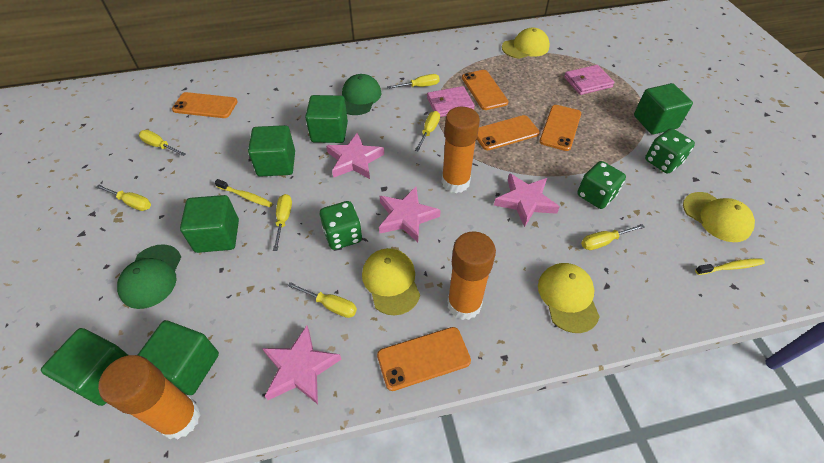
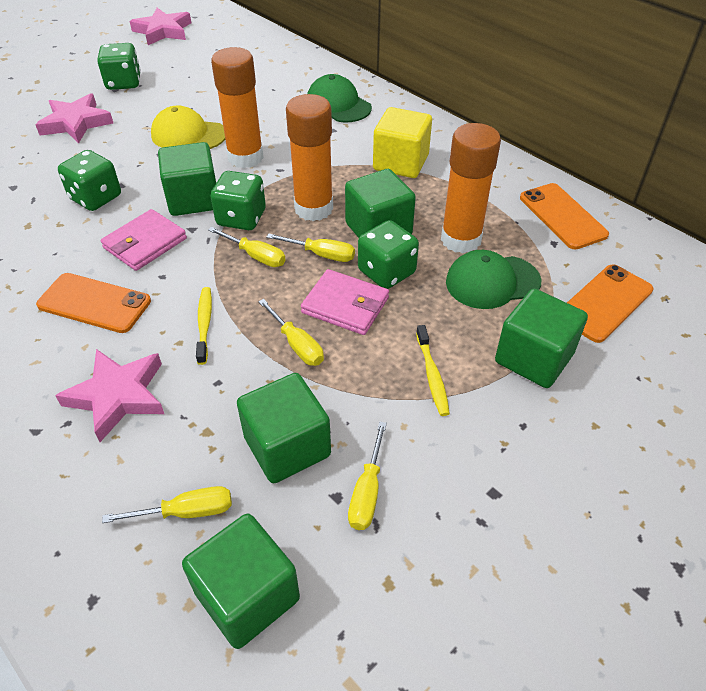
green cube: [41,328,128,406] [138,320,219,395] [180,195,239,253] [248,125,295,177] [305,95,348,143] [634,83,693,135] = 6 -> [158,142,216,216] [182,514,300,649] [237,373,331,483] [345,169,416,238] [495,289,588,388] = 5
green dice: [320,201,362,250] [577,161,626,209] [645,128,695,174] = 3 -> [58,150,121,211] [97,43,141,90] [211,171,266,230] [358,220,419,289] = 4
orange phone: [172,92,238,118] [377,327,471,391] [462,70,509,110] [477,115,540,150] [539,105,581,151] = 5 -> [36,273,151,333] [520,183,609,250] [567,265,653,343] = 3
pink star: [262,326,342,404] [326,132,384,179] [379,187,441,243] [494,173,560,227] = 4 -> [35,93,113,143] [55,349,164,442] [130,8,191,45] = 3
yellow cap: [362,248,420,315] [502,28,550,59] [538,263,600,333] [683,192,755,242] = 4 -> [151,105,225,149] = 1
yellow cube: none = 0 -> [373,107,432,178] = 1
yellow screwdriver: [96,185,151,211] [139,130,185,156] [273,194,292,251] [288,282,357,318] [387,74,440,89] [415,111,440,152] [581,224,645,250] = 7 -> [102,486,232,523] [208,227,286,267] [258,299,324,366] [266,233,355,262] [348,422,387,530] = 5

